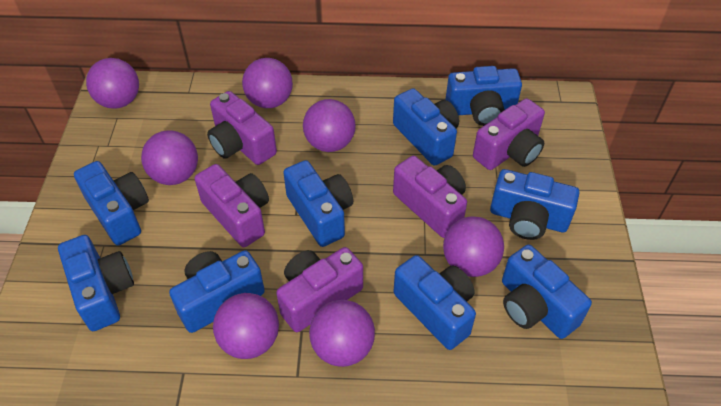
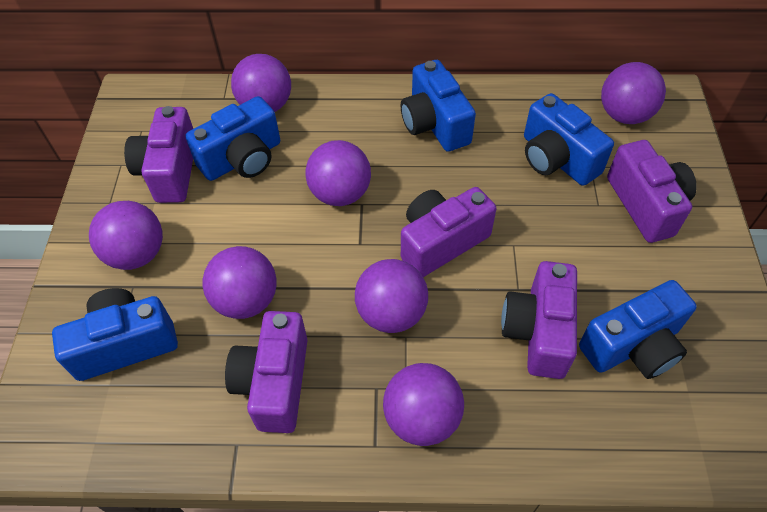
blue camera: [58,235,134,331] [74,161,149,246] [169,250,265,333] [283,160,353,247] [393,88,459,166] [393,255,476,350] [445,66,522,126] [490,169,579,240] [502,245,592,339] = 9 -> [52,288,178,381] [185,96,280,181] [401,60,476,152] [524,93,614,186] [579,280,697,379] = 5

